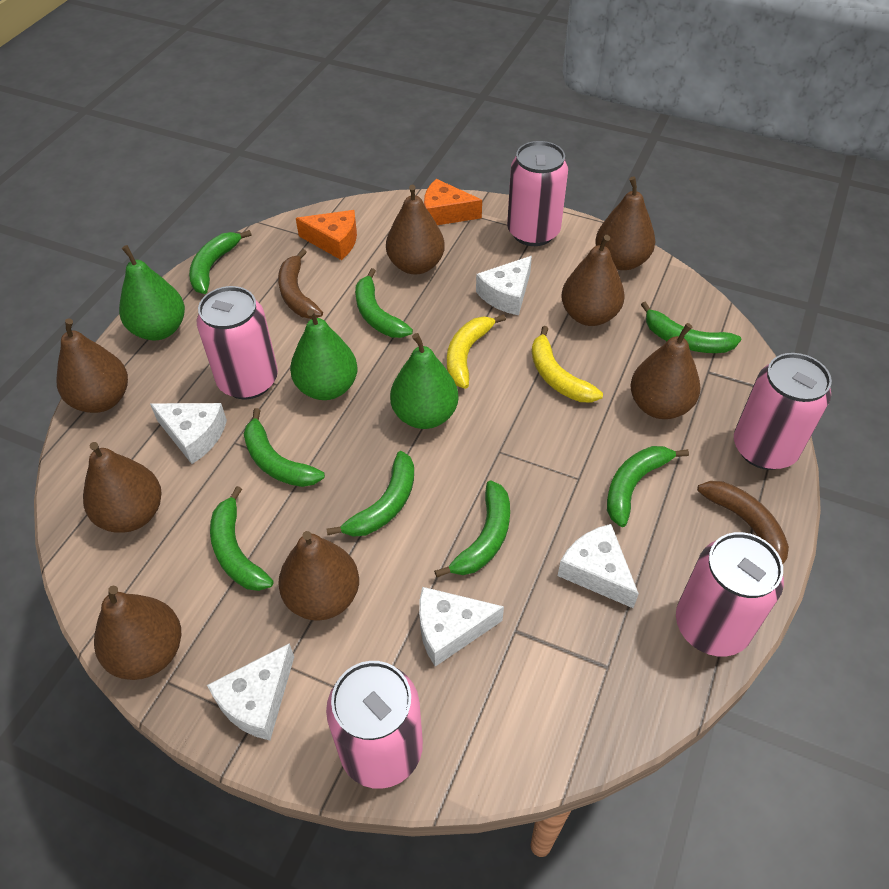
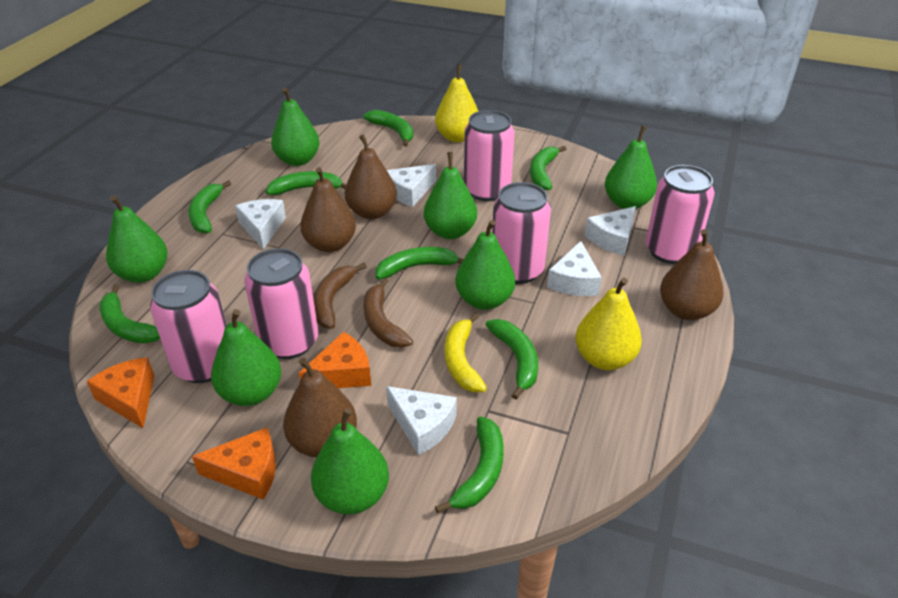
brown pear: [56,318,128,413] [83,442,161,533] [94,585,181,680] [278,531,359,621] [386,184,445,274] [561,235,624,326] [595,176,655,270] [630,323,701,419] = 8 -> [283,358,357,458] [300,167,356,252] [345,134,397,219] [660,229,724,320] = 4
green pear: [119,245,185,341] [290,309,358,400] [390,333,459,429] = 3 -> [106,196,168,283] [211,309,281,406] [271,88,320,166] [311,408,389,514] [424,152,477,239] [455,220,515,310] [605,125,657,209] = 7
orange cheese: [296,210,357,260] [424,179,482,225] = 2 -> [86,357,155,428] [192,427,276,500] [299,332,371,388] = 3
yellow banana: [447,314,506,389] [532,326,603,402] = 2 -> [444,313,487,392] = 1
yellow pear: none = 0 -> [435,64,478,142] [575,278,642,370] = 2

